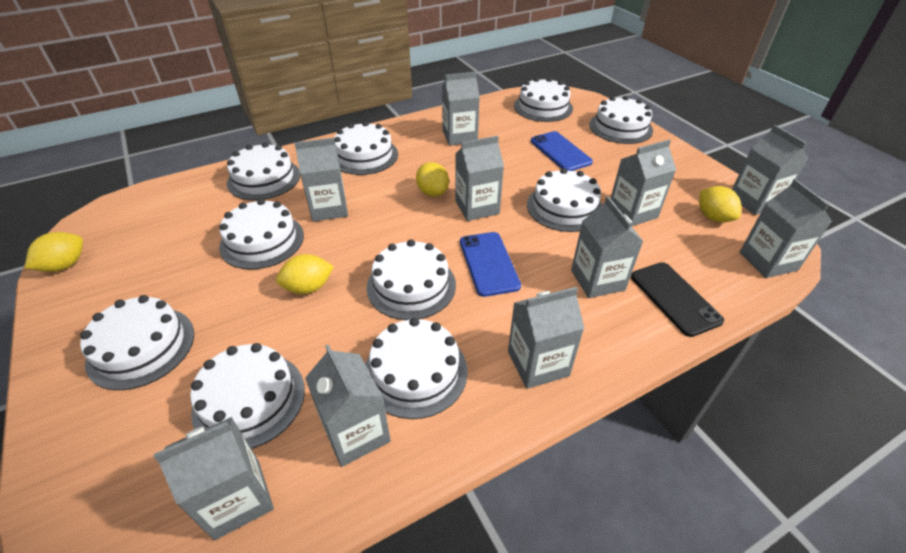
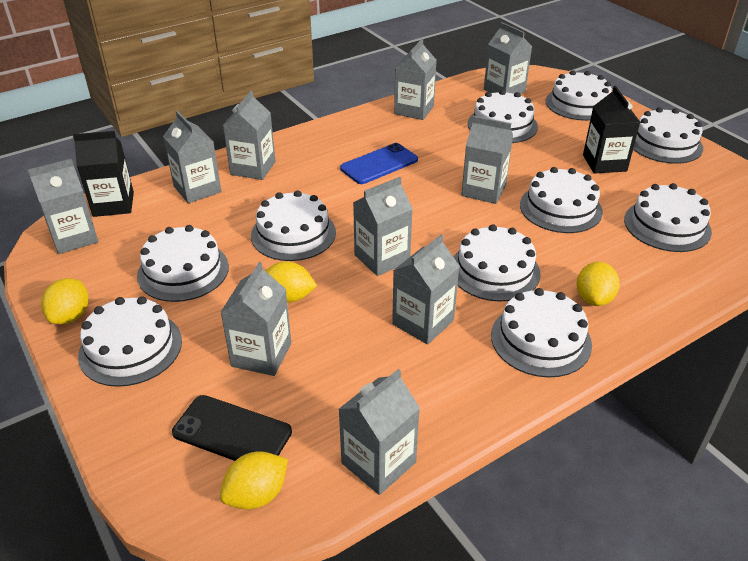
black carton: none = 0 -> [73,131,134,217] [583,86,640,174] = 2
blue phone: [460,232,521,297] [531,131,593,171] = 2 -> [340,143,418,184] = 1

